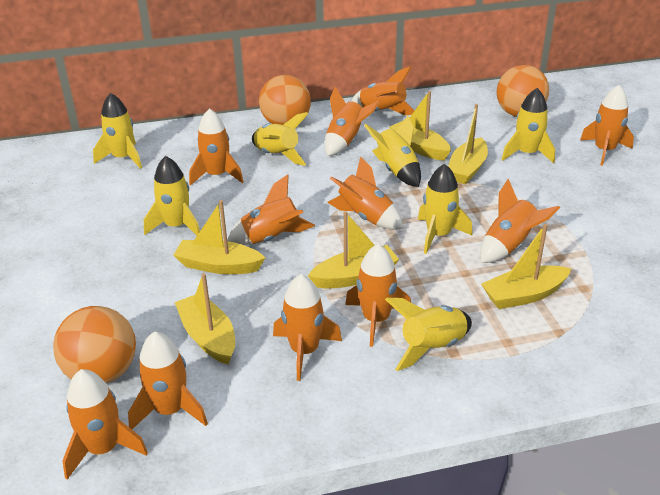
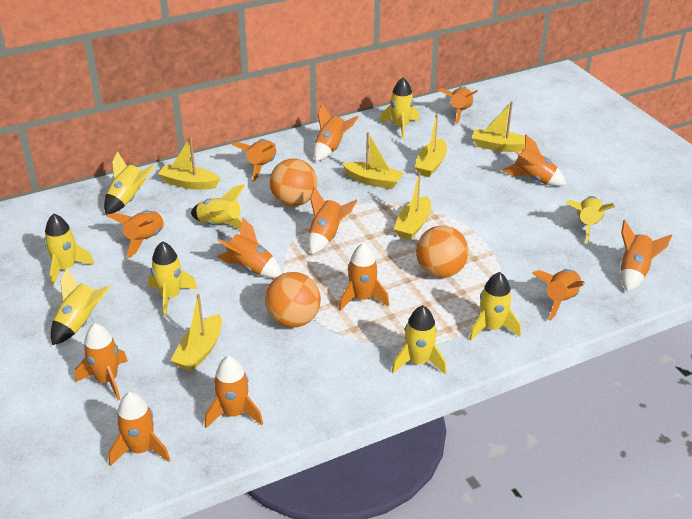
orange rocket: [62,369,148,480] [128,331,208,429] [189,108,243,186] [227,174,315,245] [273,274,342,381] [325,87,380,156] [327,156,403,230] [345,244,411,347] [351,66,415,115] [480,179,560,263] [580,85,634,166] = 11 -> [75,323,128,400] [106,210,165,258] [109,392,170,466] [205,356,263,428] [218,217,282,278] [231,139,276,181] [308,186,357,254] [313,104,359,161] [339,243,389,311] [438,87,478,124] [502,134,566,186] [532,269,585,321] [621,220,672,292] = 13
yellow rocket: [93,93,142,169] [144,156,200,236] [252,112,308,166] [364,116,421,187] [385,298,472,371] [418,164,472,254] [501,88,555,163] = 7 -> [44,214,94,286] [51,268,111,345] [104,151,155,215] [148,241,198,316] [191,184,245,230] [380,78,419,139] [392,305,447,375] [469,272,521,341] [566,196,615,243] = 9

